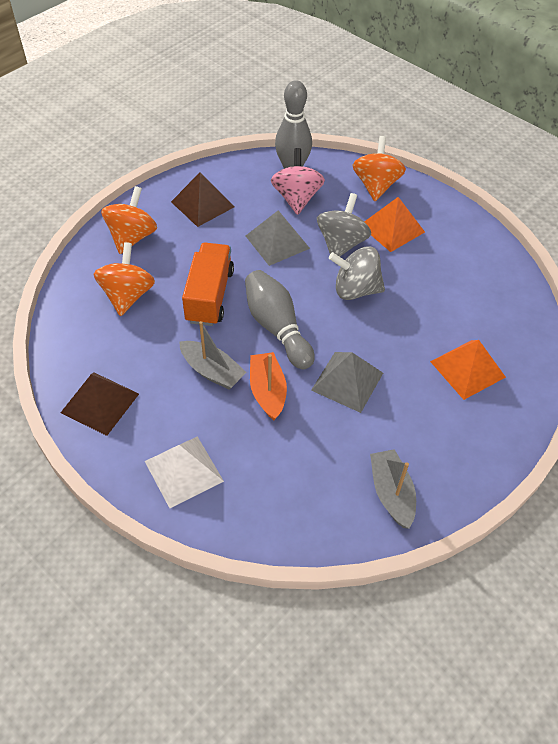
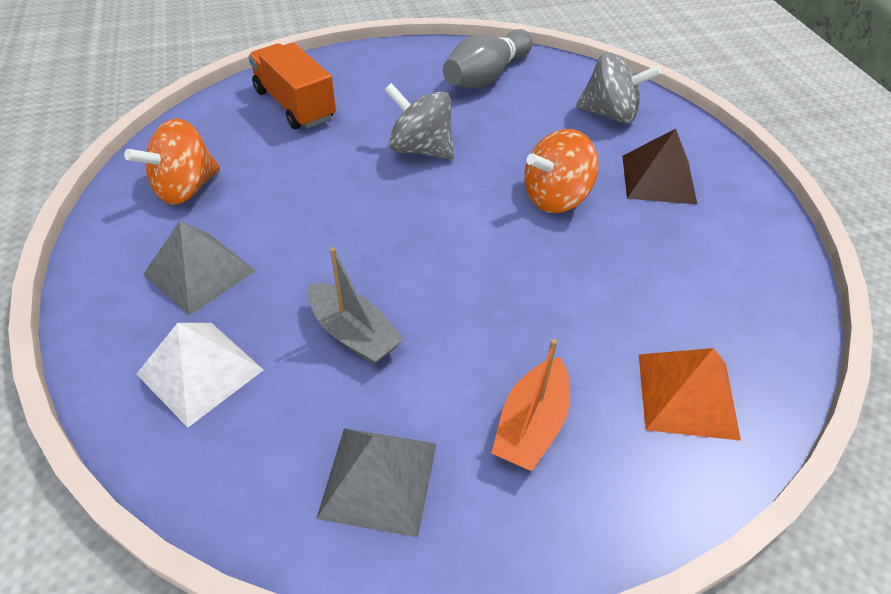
brown pyramid: [61,373,139,436] [171,172,234,227] = 2 -> [622,129,698,205] = 1
grey boat: [179,321,246,390] [370,449,416,529] = 2 -> [308,247,404,365] = 1
grey bowling pin: [245,270,315,369] [275,80,312,169] = 2 -> [443,29,533,88] = 1
orange pyramid: [364,197,425,252] [430,340,506,400] = 2 -> [639,348,741,441] = 1
orange spinning top: [94,242,155,316] [101,186,157,254] [353,136,406,201] = 3 -> [124,118,220,205] [524,129,599,213] = 2
pink spinning top: [271,148,325,215] = 1 -> none = 0

